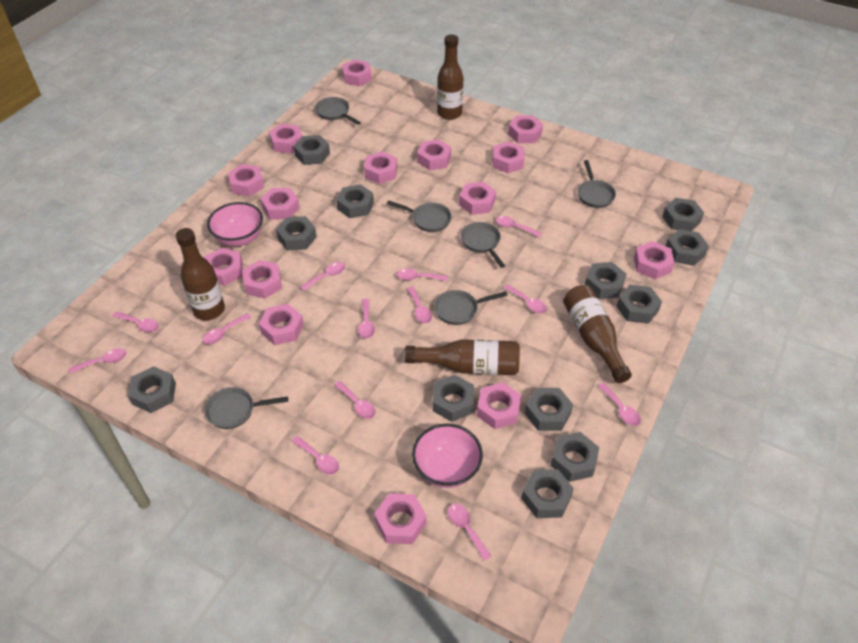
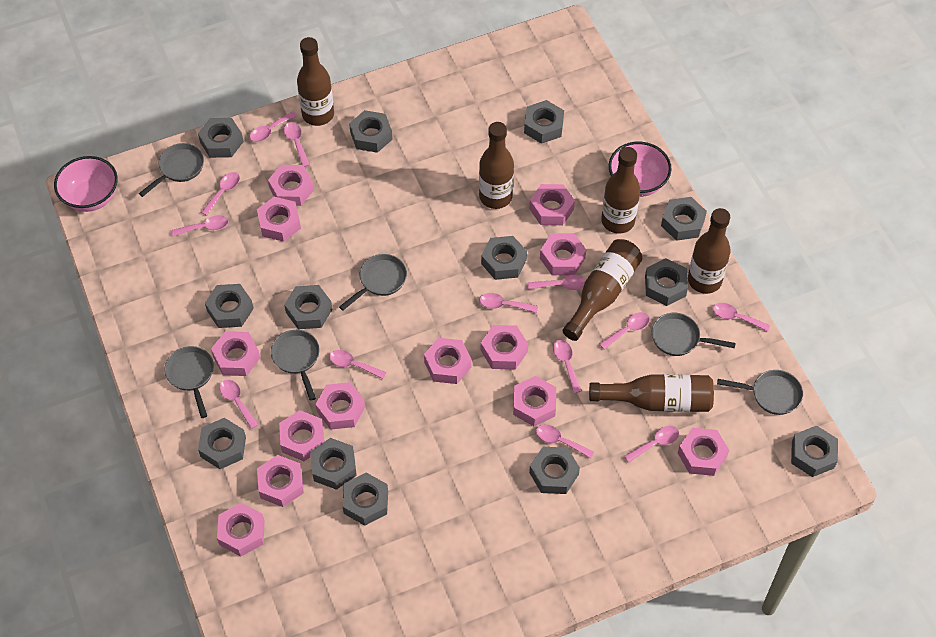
brown bottle: [176,228,225,320] [405,339,520,375] [437,34,463,120] [563,285,632,383] = 4 -> [297,37,334,126] [479,122,514,209] [563,239,642,341] [589,374,714,412] [601,147,640,234] [688,208,731,294] = 6
grey nut: [128,366,176,413] [276,216,317,250] [294,135,330,165] [336,184,374,218] [432,374,474,422] [521,469,574,518] [525,388,573,431] [551,432,599,482] [585,262,627,299] [617,285,662,324] [662,198,704,231] [666,229,709,266] = 12 -> [198,118,244,158] [198,418,246,469] [205,284,254,328] [284,285,333,329] [310,438,357,490] [343,472,388,526] [349,110,393,153] [481,236,527,280] [524,100,564,144] [529,447,580,494] [645,258,688,306] [661,197,707,241] [791,425,838,477] = 13
pink nut: [205,248,243,286] [228,164,264,196] [242,260,282,299] [259,304,304,345] [260,188,300,220] [269,124,302,153] [342,59,372,86] [364,151,397,184] [374,493,427,544] [417,139,451,170] [459,182,496,215] [477,382,521,429] [493,141,524,173] [508,115,543,143] [634,241,675,279] = 15 -> [211,331,260,376] [217,503,265,557] [257,197,301,242] [257,455,304,507] [268,165,314,206] [279,410,324,461] [315,382,365,430] [424,338,471,384] [481,325,528,370] [513,376,556,426] [529,184,575,225] [540,233,586,275] [678,428,729,476] = 13

